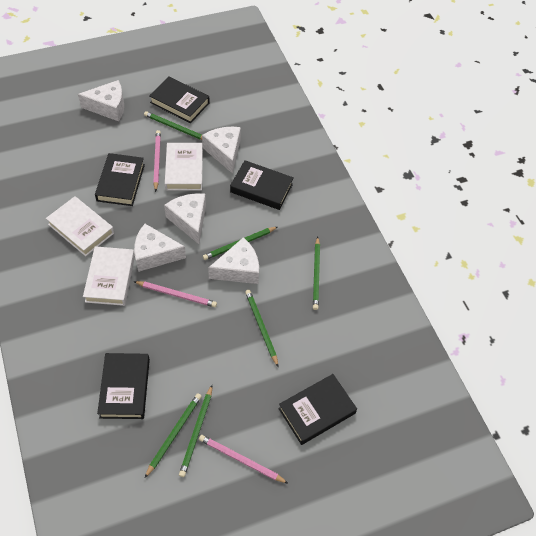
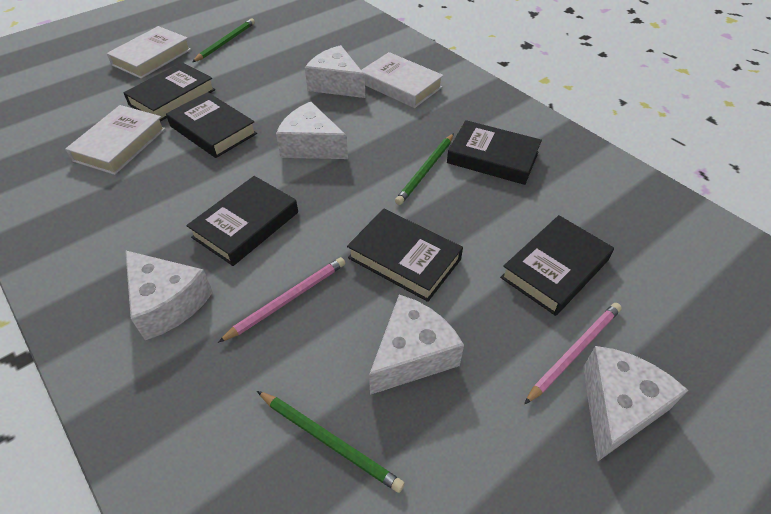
black book: [95,153,145,206] [97,353,150,419] [149,76,210,123] [230,160,294,210] [278,374,357,445] = 5 -> [123,62,215,122] [166,92,257,158] [186,176,298,266] [347,209,463,302] [447,120,542,185] [500,215,614,316] = 6
green pencil: [144,111,202,140] [145,393,202,478] [179,385,212,477] [203,227,277,260] [245,290,278,367] [313,237,320,310] = 6 -> [192,18,255,62] [257,391,405,493] [395,133,454,205] = 3
pink pencil: [133,281,217,307] [153,130,161,192] [199,435,289,484] = 3 -> [218,257,345,343] [524,303,622,404] = 2

